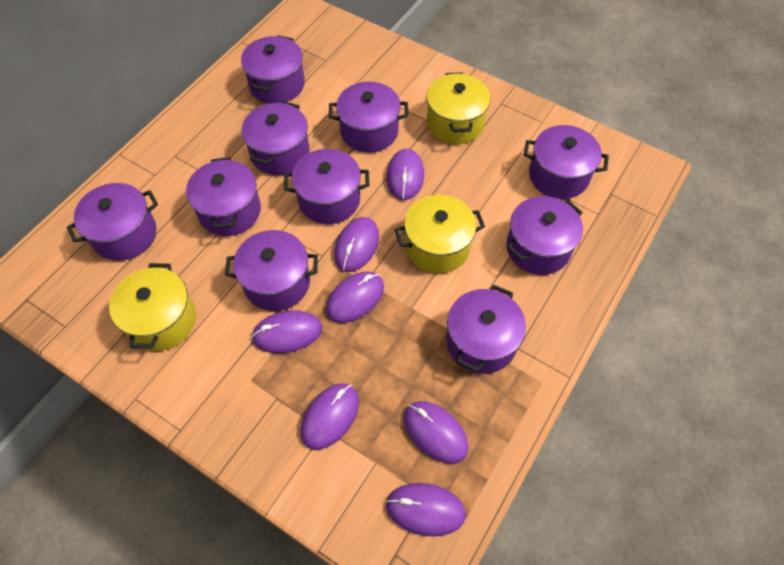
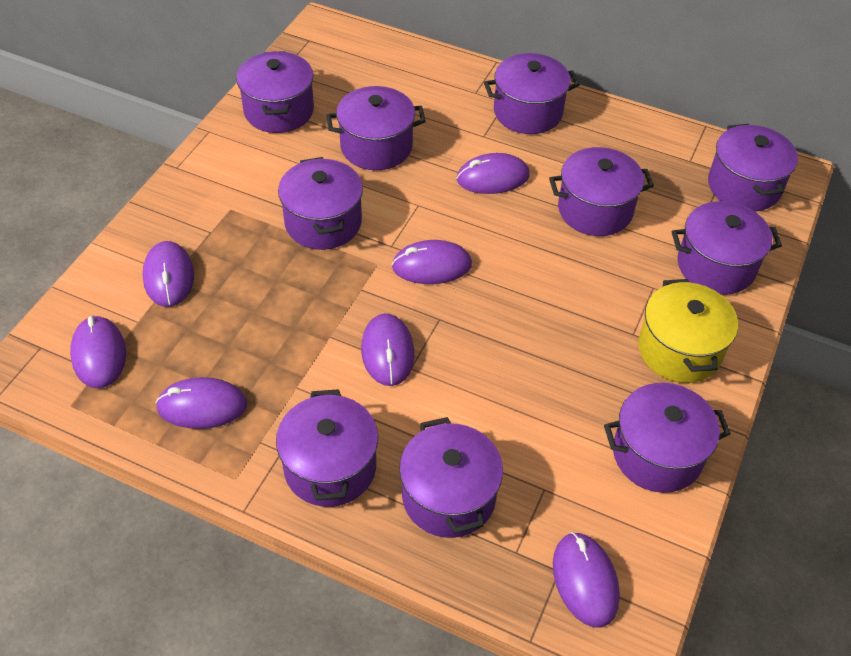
yellow pot: [109,263,196,351] [395,195,485,273] [427,72,491,144] = 3 -> [638,279,738,383] = 1

